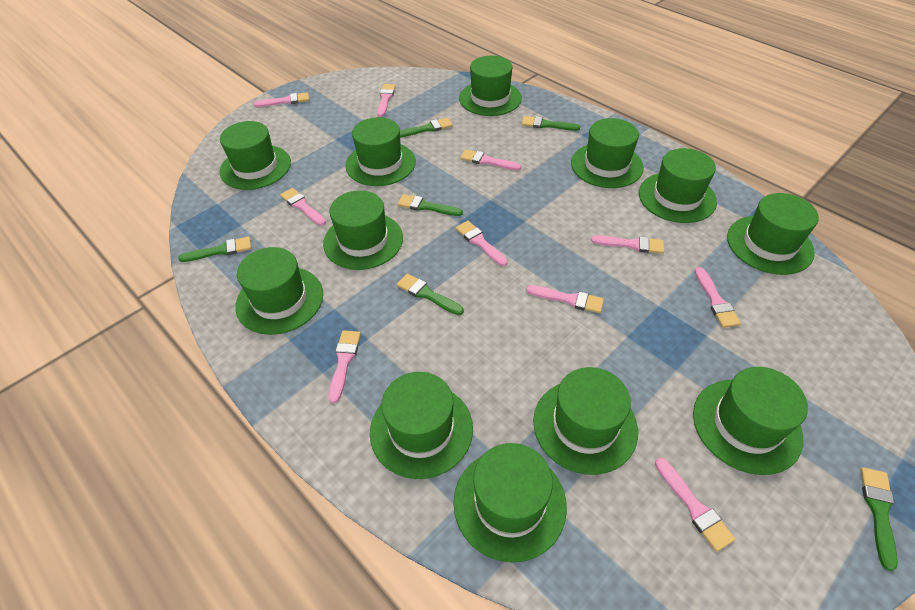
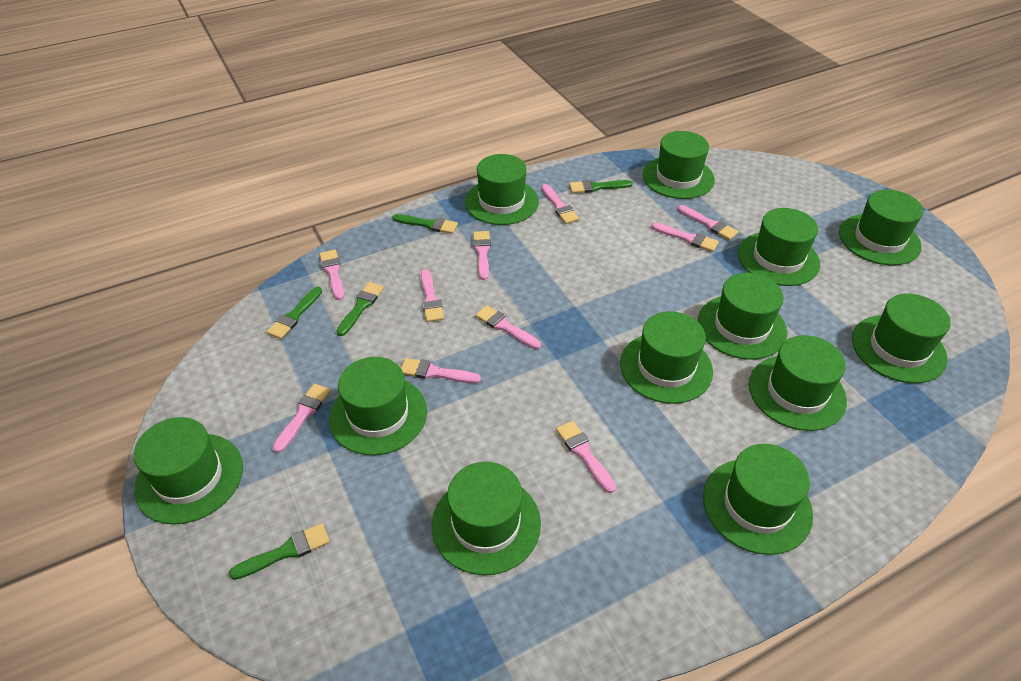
green brush: [178,237,251,262] [397,194,463,216] [397,274,464,315] [400,118,453,138] [521,116,580,131] [861,467,898,571] = 6 -> [229,523,330,580] [266,287,322,339] [336,282,384,336] [392,214,458,234] [569,180,633,193] = 5

